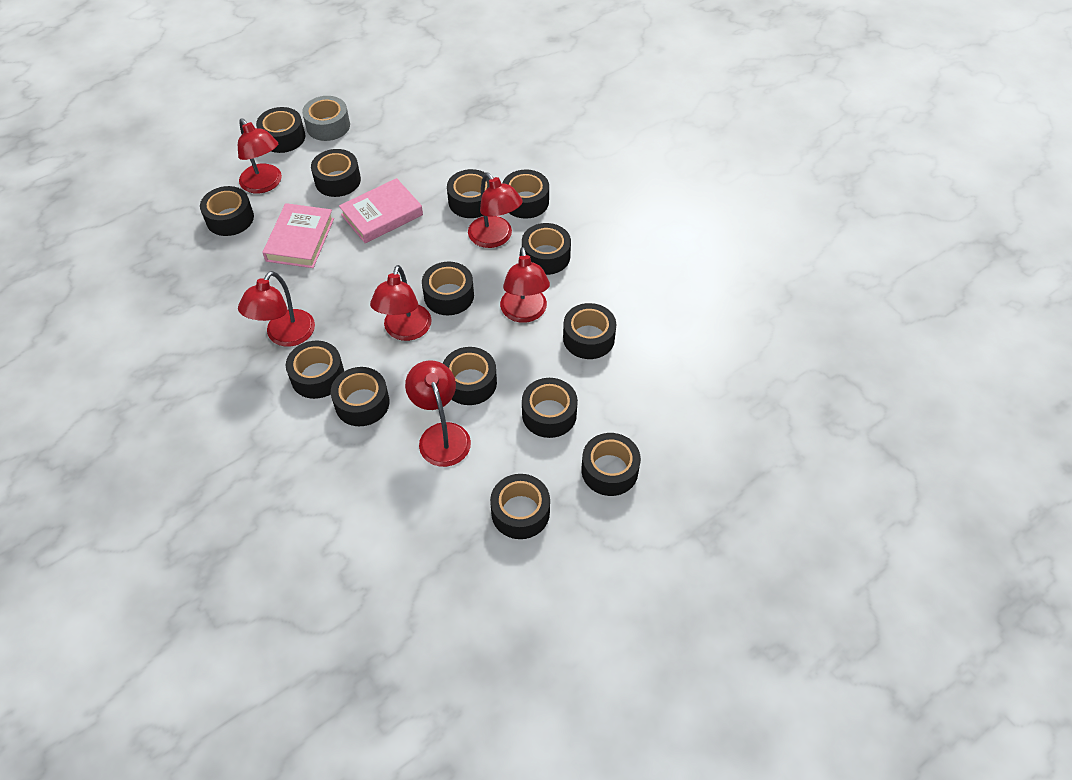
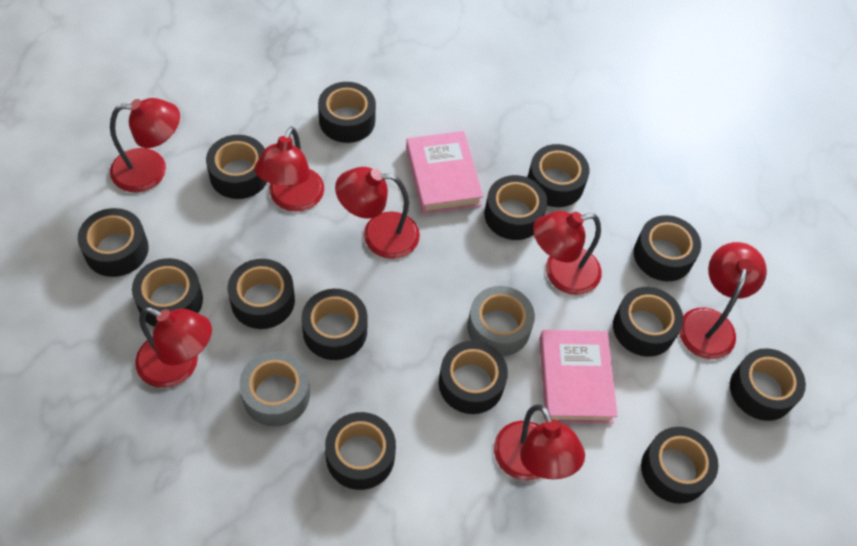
grey tape: [302,96,350,141] = 1 -> [239,351,310,426] [467,286,535,356] = 2
red lamp: [238,119,282,193] [238,271,315,347] [370,265,432,341] [405,360,471,467] [468,173,523,248] [500,247,550,323] = 6 -> [110,98,180,192] [135,307,212,388] [254,126,324,212] [335,167,420,259] [494,404,585,481] [533,211,602,295] [679,242,767,359] = 7

